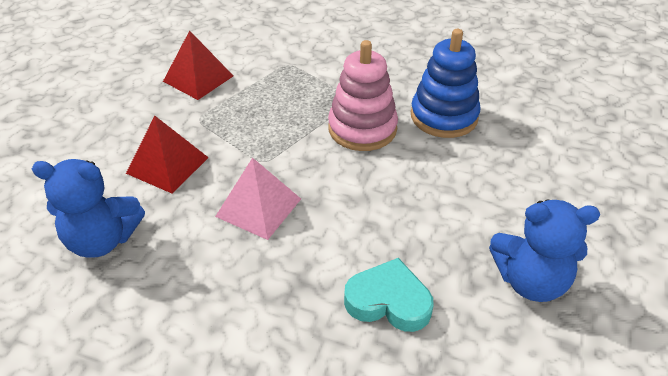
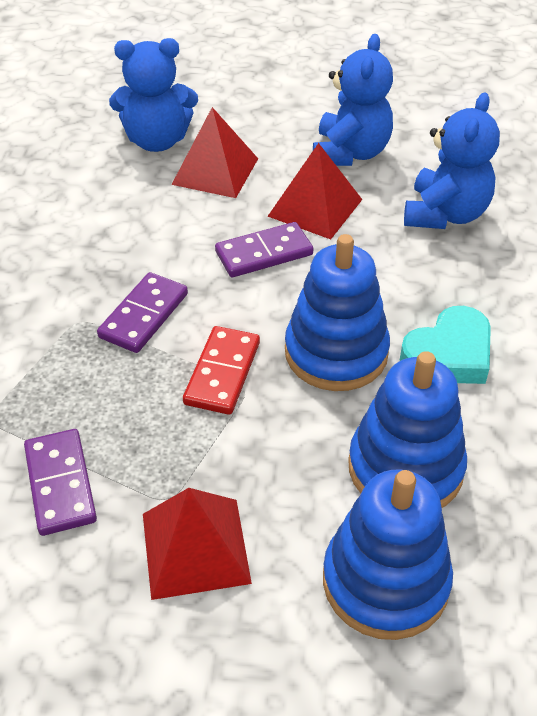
blue stacking toy: [411,29,480,138] = 1 -> [285,234,390,391] [323,469,453,640] [348,351,467,508] = 3
blue teddy bear: [32,159,145,258] [489,200,600,302] = 2 -> [109,38,198,152] [313,34,393,166] [404,92,500,229] = 3
pink pyramid: [215,157,301,240] = 1 -> none = 0
pink stacking toy: [328,40,398,151] = 1 -> none = 0
purple domino: none = 0 -> [24,429,97,536] [97,272,188,353] [215,222,313,277] = 3
red domino: none = 0 -> [183,326,260,415] = 1
red pyramid: [126,116,209,194] [163,30,234,100] = 2 -> [143,488,252,600] [171,107,258,198] [268,143,362,239] = 3

